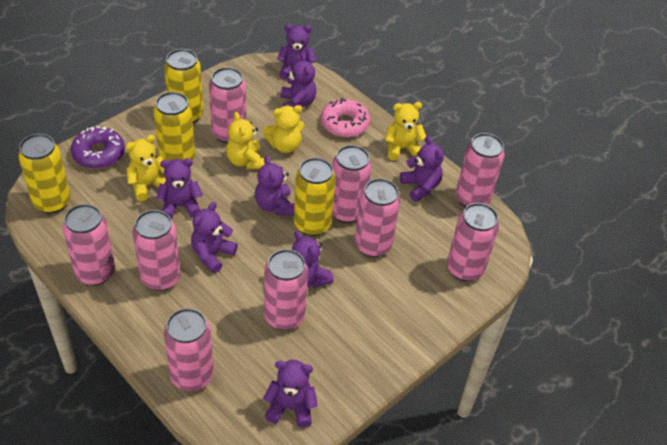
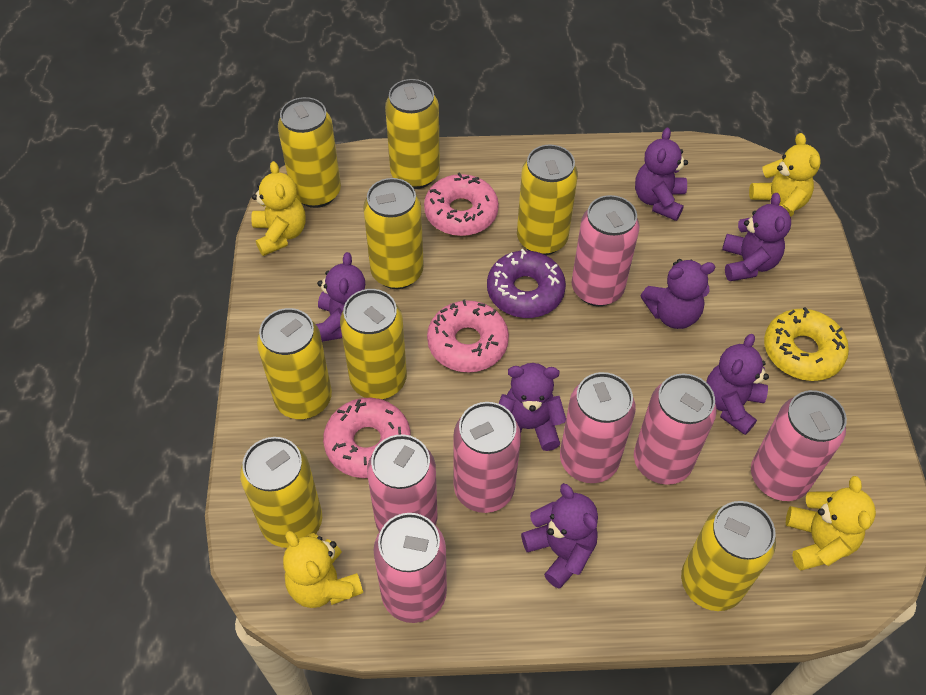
pink can: [63,204,115,286] [133,210,181,291] [164,308,214,391] [209,67,246,143] [264,249,308,330] [332,145,372,223] [355,178,400,257] [447,203,499,282] [456,133,505,207] = 9 -> [367,434,438,532] [374,513,447,623] [453,402,521,513] [560,372,636,483] [572,195,640,306] [634,373,717,485] [751,390,847,501] = 7
pink donut: [321,98,370,137] = 1 -> [323,398,411,478] [424,172,499,236] [427,299,509,372] = 3
purple teddy bear: [156,158,203,219] [191,202,238,273] [255,156,294,215] [263,360,318,428] [277,24,317,79] [280,53,316,110] [292,231,334,288] [400,136,444,202] = 8 -> [316,252,365,342] [498,363,566,451] [521,483,598,589] [635,128,688,221] [640,259,715,329] [706,334,769,435] [722,193,791,281] = 7
yellow can: [18,134,70,214] [154,92,195,161] [164,49,203,123] [294,157,336,236] = 4 -> [240,437,322,548] [257,308,332,419] [278,97,341,208] [340,289,407,399] [363,178,424,289] [385,79,440,189] [517,145,578,255] [681,501,776,611] = 8
yellow donut: none = 0 -> [764,307,849,381] = 1

